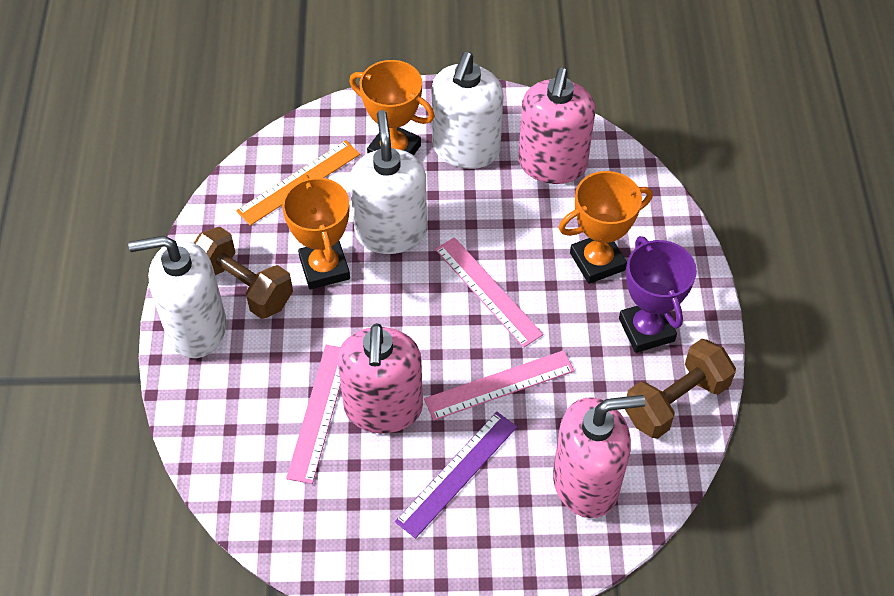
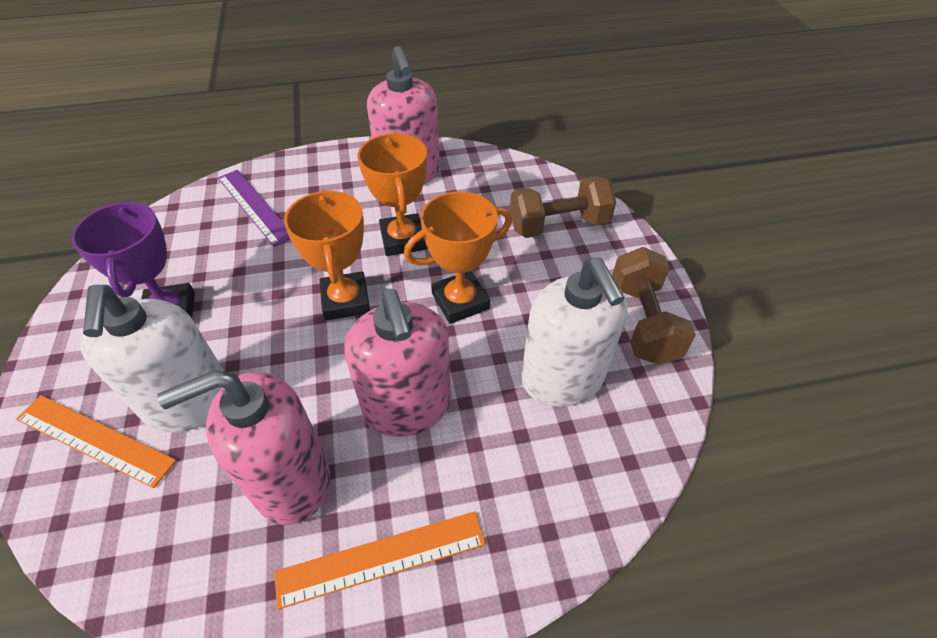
orange ruler: [236,140,360,226] = 1 -> [16,395,177,488] [274,511,486,610] = 2
pink ruler: [286,345,341,484] [424,350,575,421] [435,237,543,348] = 3 -> none = 0
white soap dispenser: [128,236,227,358] [350,110,427,254] [431,52,504,169] = 3 -> [80,285,225,432] [521,257,628,407] = 2

